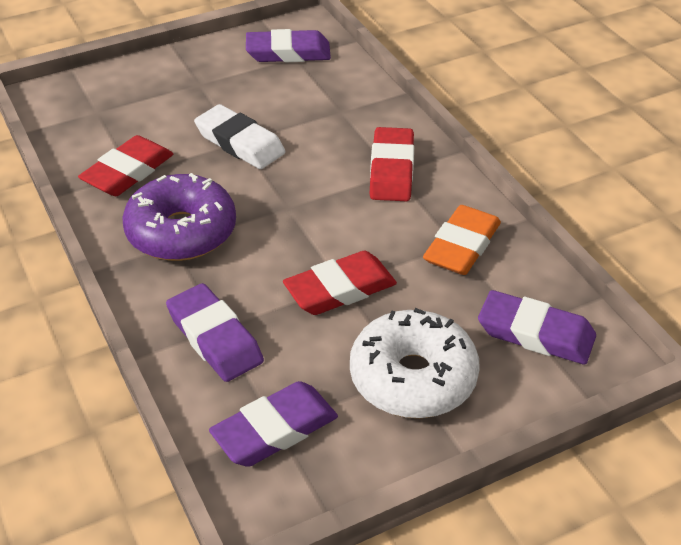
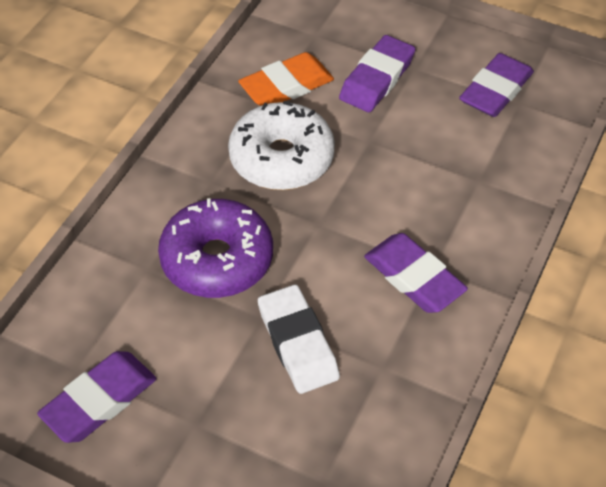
red eraser: [78,135,173,196] [283,251,397,315] [370,127,414,201] = 3 -> none = 0

